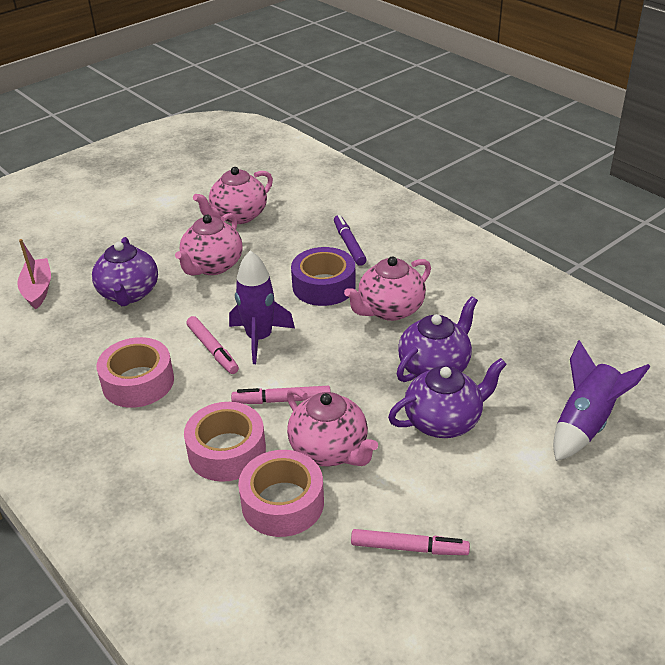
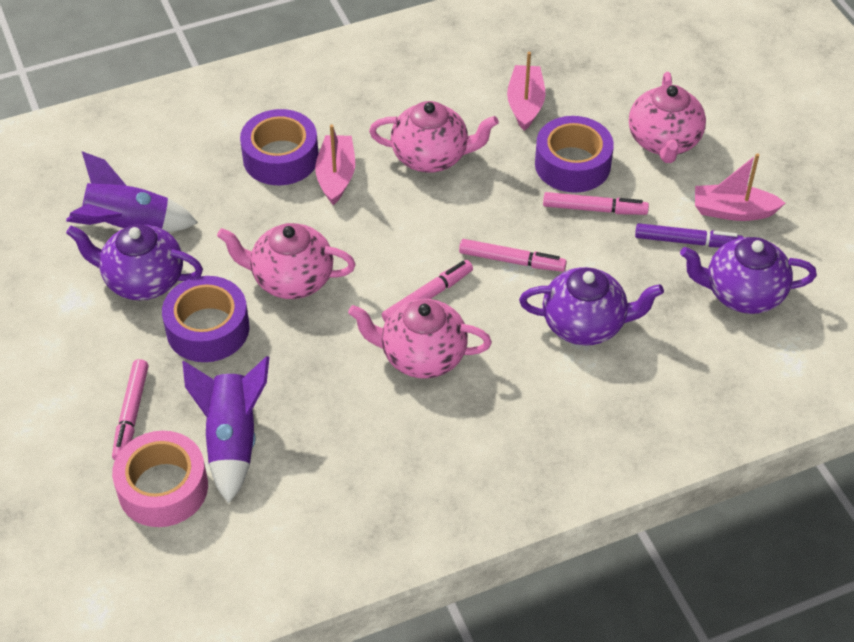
pink boat: [17,239,51,309] = 1 -> [315,125,355,205] [507,52,545,131] [695,153,785,221] = 3
pink marker: [186,316,239,374] [231,386,331,404] [351,529,470,555] = 3 -> [112,359,149,460] [382,260,473,322] [459,239,567,272] [543,192,649,215] = 4
pink tape: [97,337,174,408] [184,402,266,482] [238,450,324,537] = 3 -> [112,431,208,527] = 1
purple tape: [291,247,356,306] = 1 -> [162,276,249,362] [240,109,319,185] [535,116,614,193] = 3

